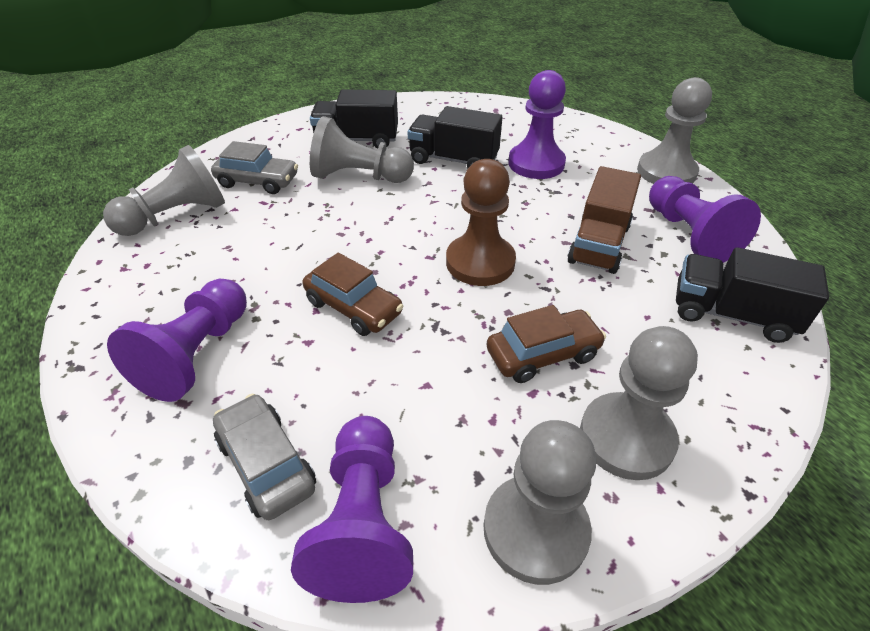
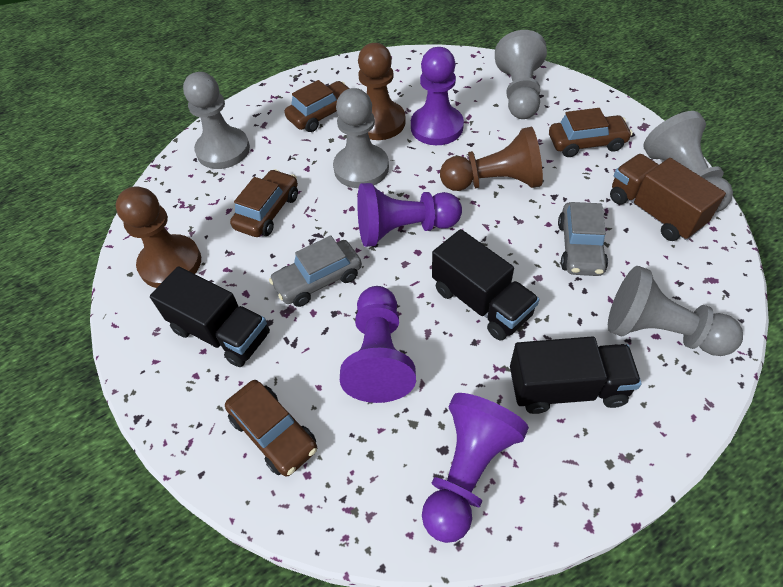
brown car: [302,253,404,336] [486,305,606,383] = 2 -> [225,380,317,477] [230,169,298,237] [284,80,350,132] [549,108,633,157] = 4
brown pawn: [446,159,516,286] = 1 -> [116,186,201,288] [358,43,406,140] [440,127,543,191] = 3

